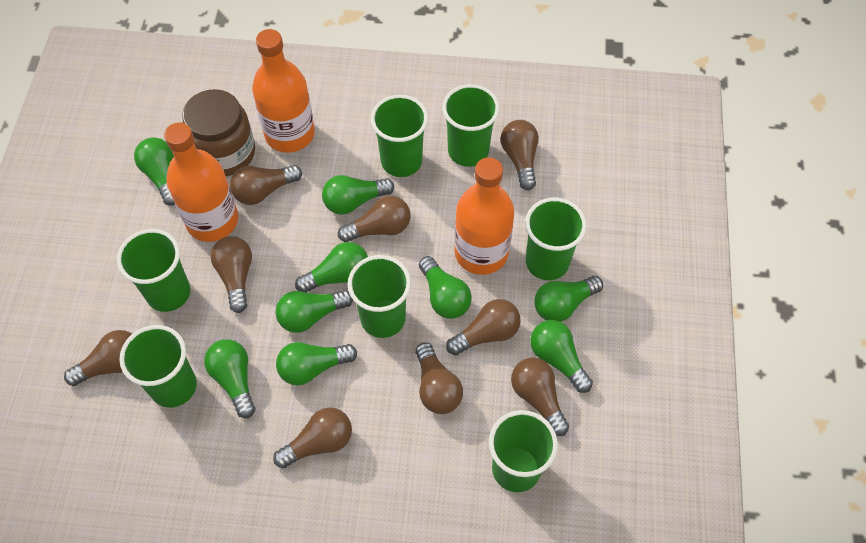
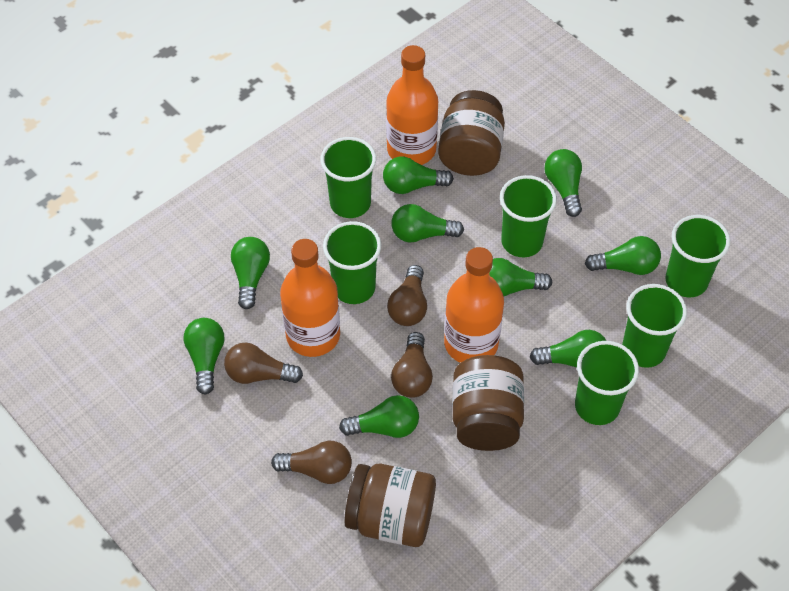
brown jar: [182,89,255,176] = 1 -> [344,464,436,547] [438,90,505,176] [452,355,524,451] = 3
brown light bulb: [64,330,132,386] [210,236,252,313] [230,165,302,205] [273,407,352,468] [338,196,411,242] [415,342,463,414] [446,299,521,355] [501,120,539,190] [511,358,569,436] = 9 -> [224,342,303,384] [271,441,352,484] [387,265,427,326] [391,332,433,398] = 4
green cup: [117,229,190,312] [119,325,197,408] [348,255,411,338] [371,95,428,177] [442,84,499,167] [489,410,558,492] [525,198,587,280] = 7 -> [320,137,376,218] [323,221,381,304] [500,175,557,257] [575,341,639,425] [622,284,687,368] [666,215,730,297] = 6

